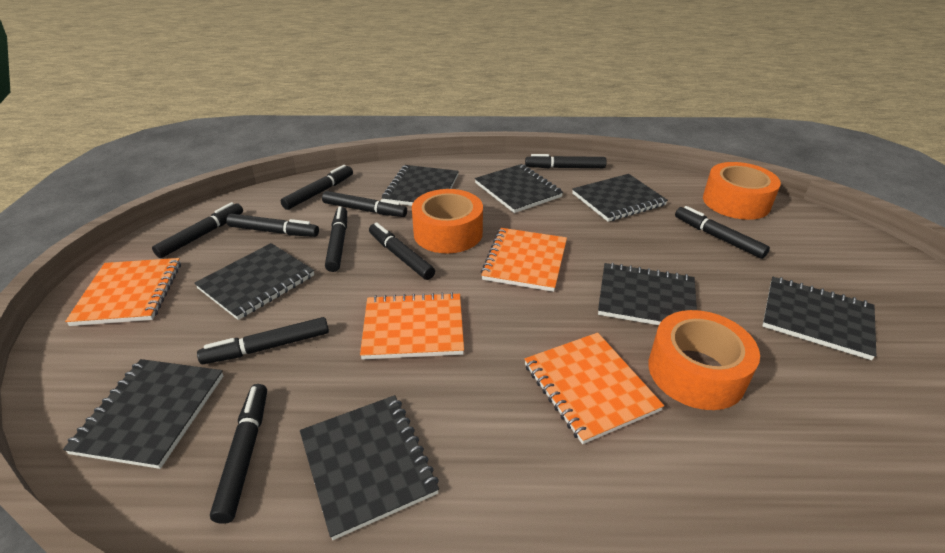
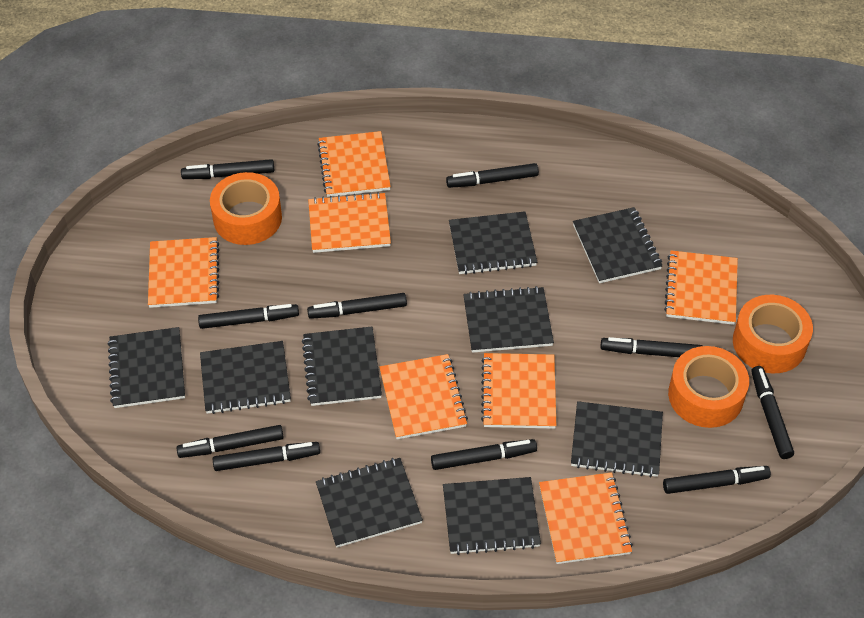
black notebook: [63,359,223,469] [194,243,314,320] [300,395,439,540] [382,165,459,206] [475,164,563,213] [572,174,668,222] [598,263,697,325] [763,277,876,360] = 8 -> [108,327,185,408] [200,341,291,414] [302,327,382,406] [316,458,423,547] [443,477,541,555] [449,211,537,275] [463,286,554,353] [571,401,663,477] [573,207,663,283] = 9
orange notebook: [65,258,181,326] [360,292,464,359] [481,228,567,292] [524,333,664,444] = 4 -> [148,237,219,308] [308,192,391,253] [317,131,391,197] [379,354,468,439] [481,353,556,429] [539,472,633,564] [664,250,738,325] = 7

